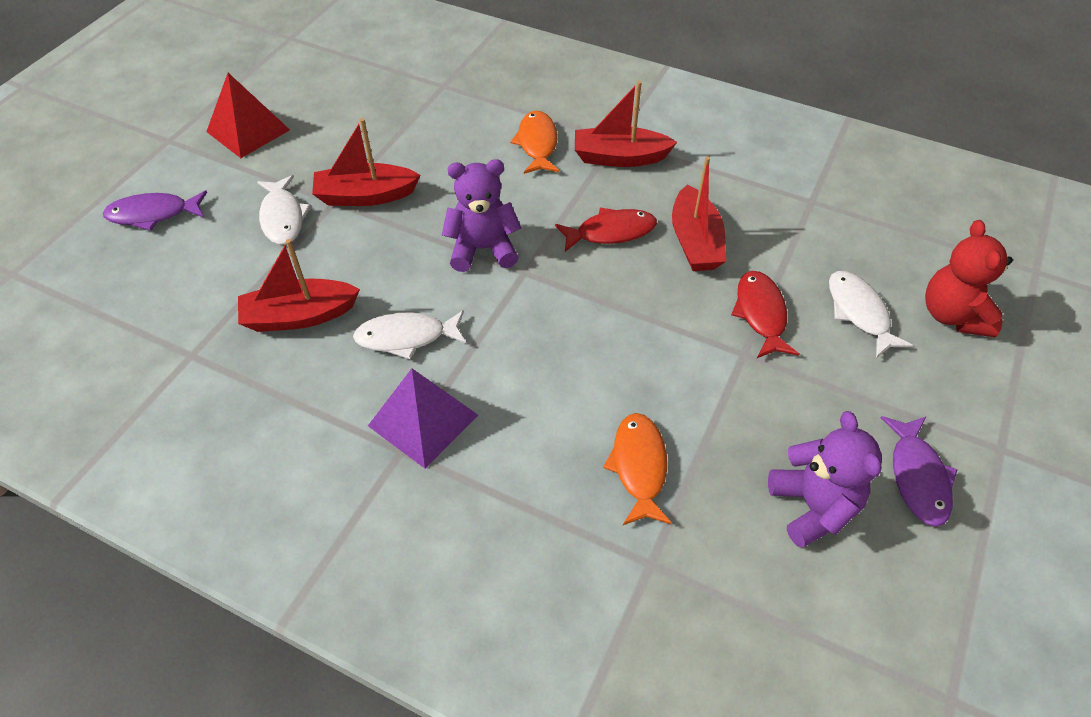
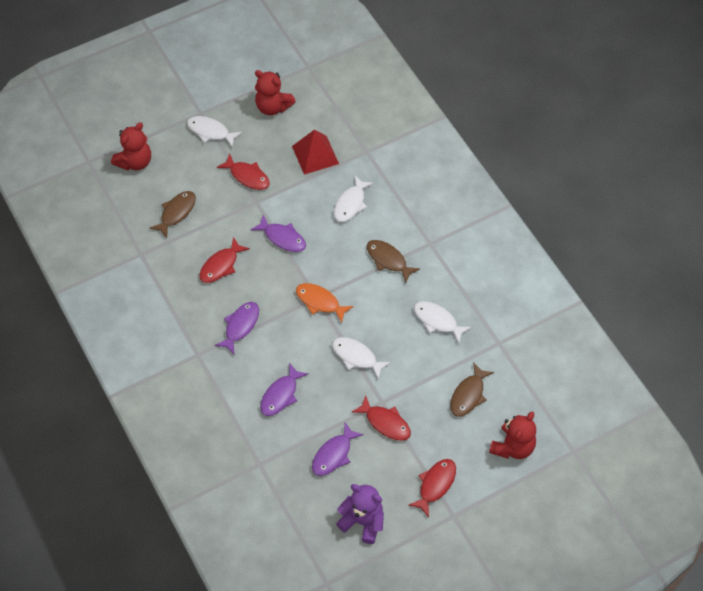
brown fish: none = 0 -> [149,191,196,238] [367,240,420,283] [450,362,494,417] = 3
orange fish: [510,111,559,174] [603,413,672,525] = 2 -> [296,283,354,323] = 1
purple fish: [103,191,207,231] [880,416,957,527] = 2 -> [215,302,259,355] [251,215,306,252] [260,363,308,416] [312,422,364,476] = 4
purple pyramid: [368,368,478,468] = 1 -> none = 0
purple teddy bear: [442,159,521,272] [768,411,882,548] = 2 -> [336,484,384,544] = 1
red boat: [238,239,360,332] [312,118,421,206] [575,81,677,167] [672,156,726,271] = 4 -> none = 0
red fish: [555,208,657,252] [731,271,799,358] = 2 -> [199,237,250,283] [217,154,270,190] [352,395,411,441] [408,459,456,517] = 4
red teddy bear: [925,220,1013,337] = 1 -> [111,122,151,170] [255,70,296,115] [489,412,536,459] = 3
white fish: [257,175,311,245] [353,310,467,360] [829,271,914,358] = 3 -> [187,116,242,148] [332,337,391,380] [334,175,374,222] [414,301,472,343] = 4

